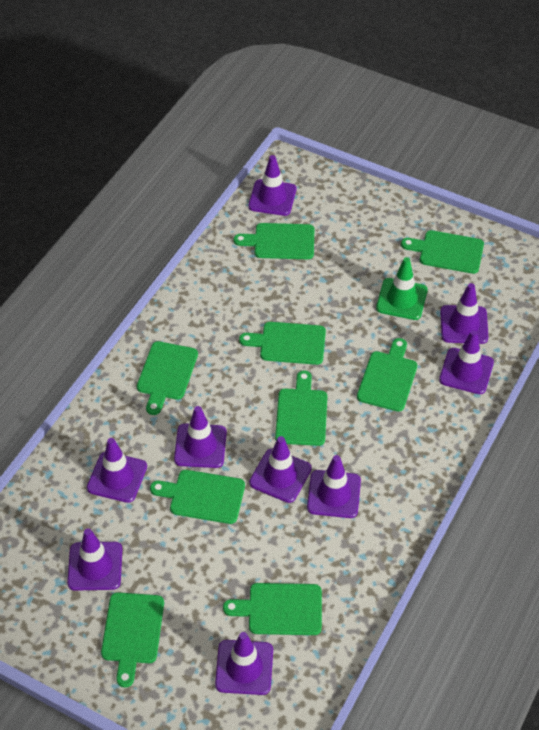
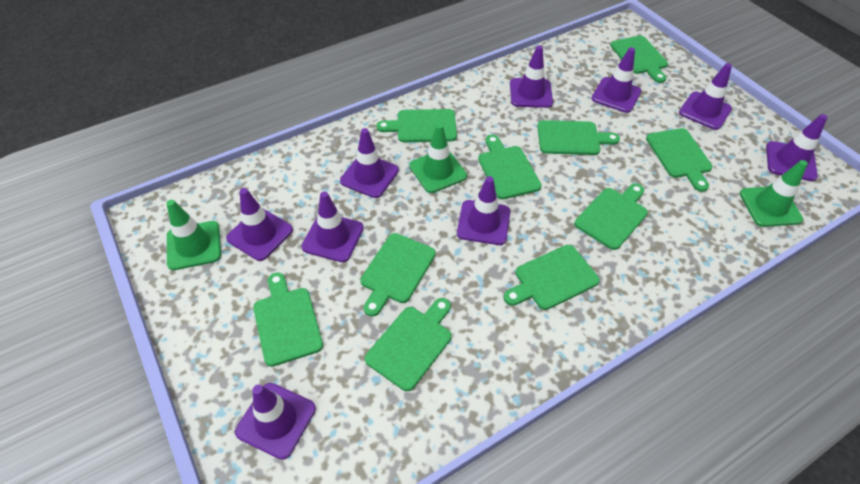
green cutting board: [101,592,164,688] [137,341,198,415] [150,470,245,524] [223,583,322,635] [234,223,314,259] [239,322,326,365] [275,370,327,446] [357,338,417,412] [401,230,484,274] = 9 -> [253,272,323,367] [360,233,436,317] [365,298,452,391] [376,109,457,142] [478,135,542,199] [504,245,600,310] [537,120,620,155] [574,183,648,250] [610,36,668,83] [646,128,713,192] = 10
green traffic cone: [376,257,428,320] = 1 -> [166,200,221,270] [409,124,467,193] [740,160,808,227] = 3

